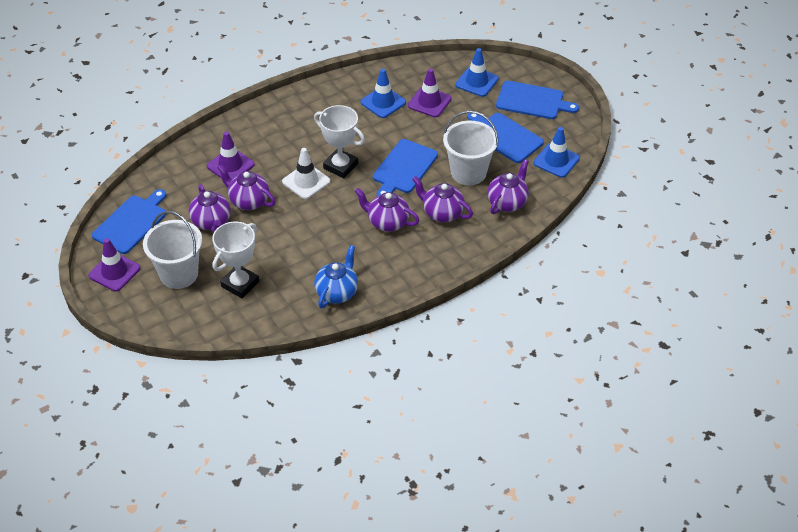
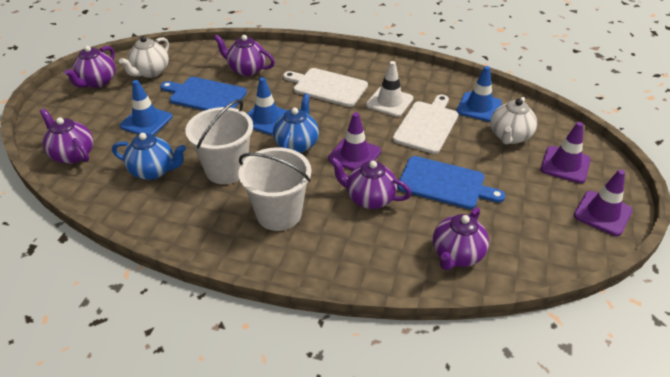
blue cutting board: [92,189,166,254] [373,139,438,196] [467,113,544,163] [496,81,579,119] = 4 -> [160,77,247,111] [397,156,505,209] = 2
blue teapot: [314,245,358,308] = 1 -> [112,133,186,180] [273,93,319,153] = 2
white cutting board: none = 0 -> [283,68,368,107] [392,94,458,154] = 2
white teapot: none = 0 -> [119,36,169,78] [490,97,537,144] = 2
white trophy: [212,222,259,299] [314,105,365,178] = 2 -> none = 0

